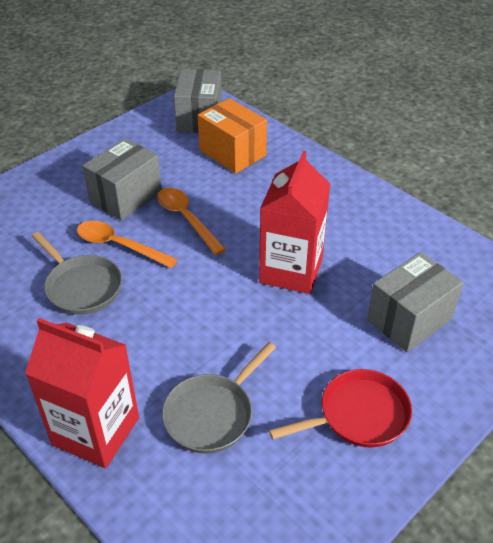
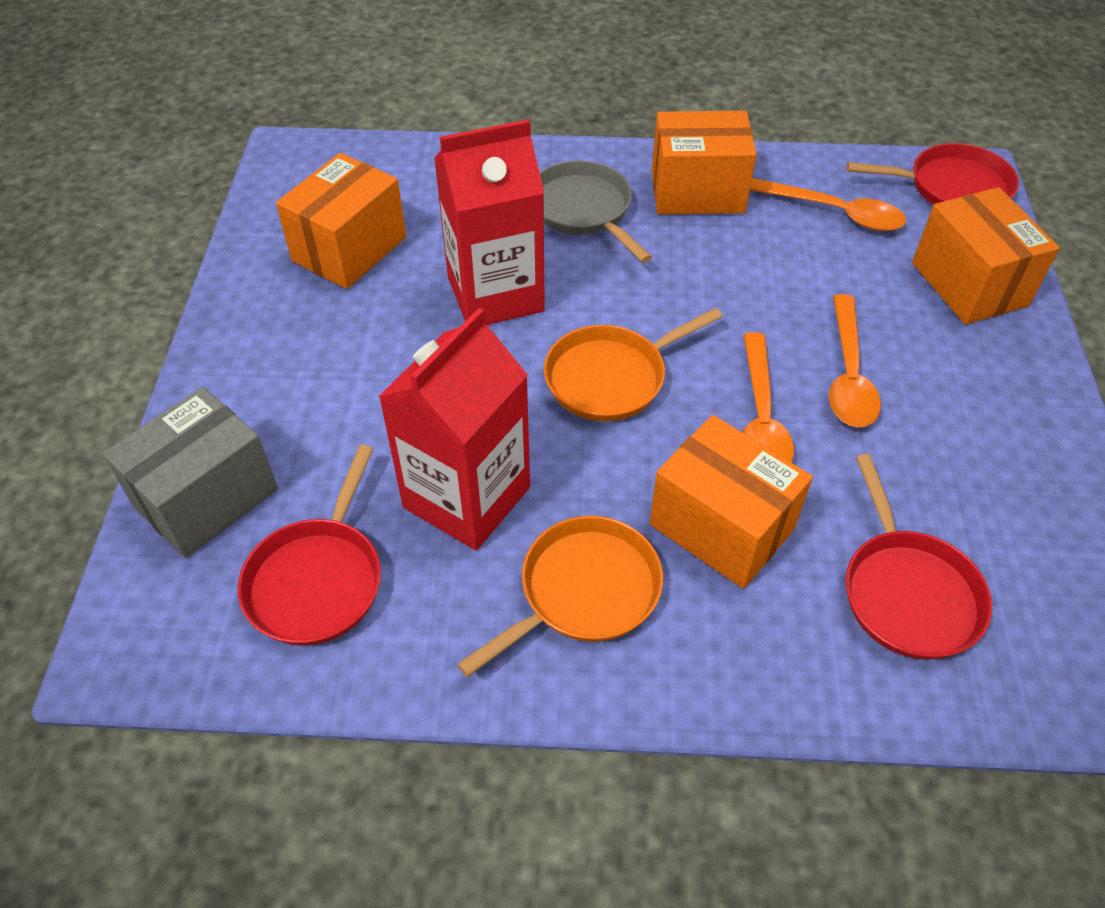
grey box: [82,138,162,220] [174,69,222,133] [367,252,463,352] = 3 -> [103,387,278,558] = 1
grey pan: [32,232,122,315] [162,342,276,454] = 2 -> [539,160,652,263] = 1
orange box: [198,98,267,174] = 1 -> [276,153,406,289] [650,415,813,589] [652,111,757,214] [912,187,1060,325] = 4
orange pan: none = 0 -> [457,516,663,677] [544,308,723,421] = 2
orange spoon: [77,221,178,268] [157,188,226,255] = 2 -> [743,332,794,463] [750,178,906,231] [829,294,881,428] = 3
red pan: [269,369,412,448] = 1 -> [238,445,381,646] [846,454,992,660] [847,143,1019,205] = 3

